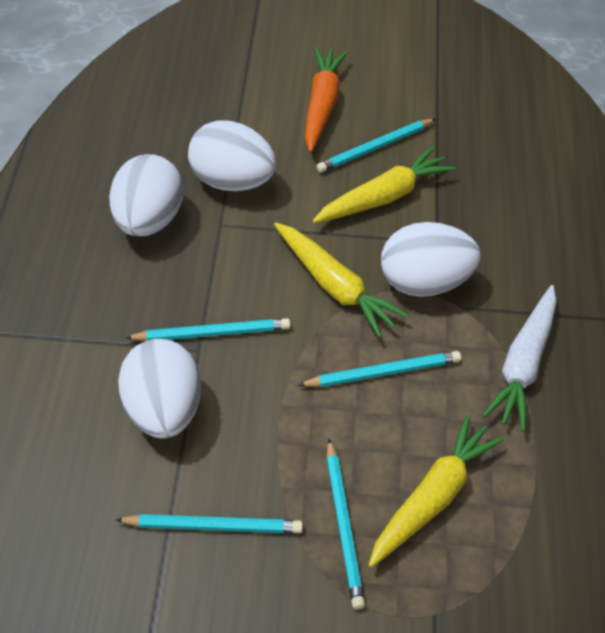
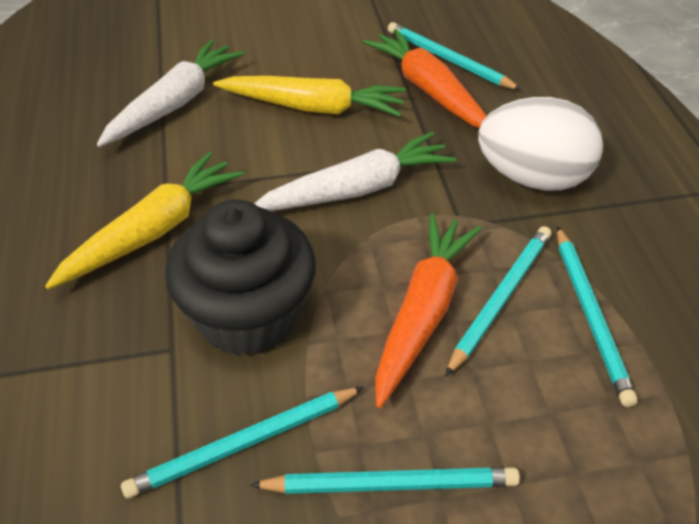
black cupcake: none = 0 -> [165,199,316,356] = 1
orange carrot: [305,47,348,152] = 1 -> [363,29,487,128] [375,213,482,408] = 2
white carrot: [482,285,556,431] = 1 -> [97,40,244,147] [254,132,456,211] = 2
white egg: [109,154,183,237] [118,339,201,438] [188,121,276,191] [381,222,480,297] = 4 -> [478,97,603,191] = 1
yellow carrot: [274,223,408,338] [312,147,456,223] [369,414,505,568] = 3 -> [45,152,244,289] [213,76,406,117] = 2

